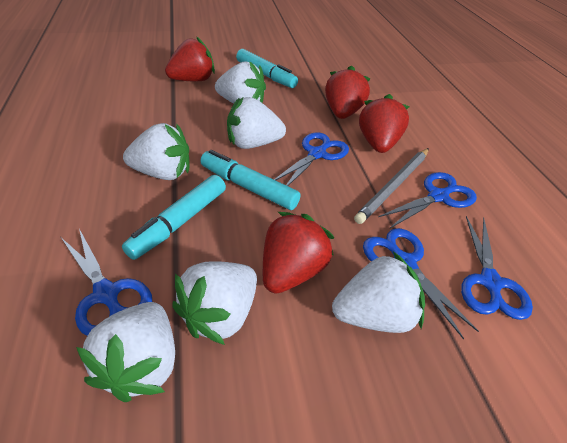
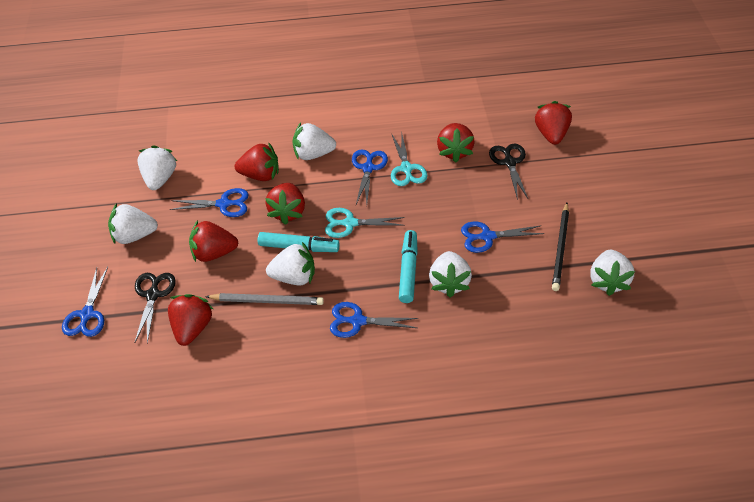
black pencil: none = 0 -> [552,203,569,291] = 1
black scissors: none = 0 -> [135,273,176,343] [489,144,528,200] = 2
red strawberry: [165,36,215,81] [263,212,334,294] [325,66,371,119] [359,94,409,153] = 4 -> [168,294,213,346] [189,220,238,262] [235,142,279,181] [265,183,305,225] [437,123,475,163] [535,101,572,145] = 6
turquoise marker: [122,175,226,260] [200,150,301,210] [236,49,298,88] = 3 -> [258,232,340,252] [399,230,418,303] = 2
turquoise scissors: none = 0 -> [325,208,405,238] [391,133,428,186] = 2

